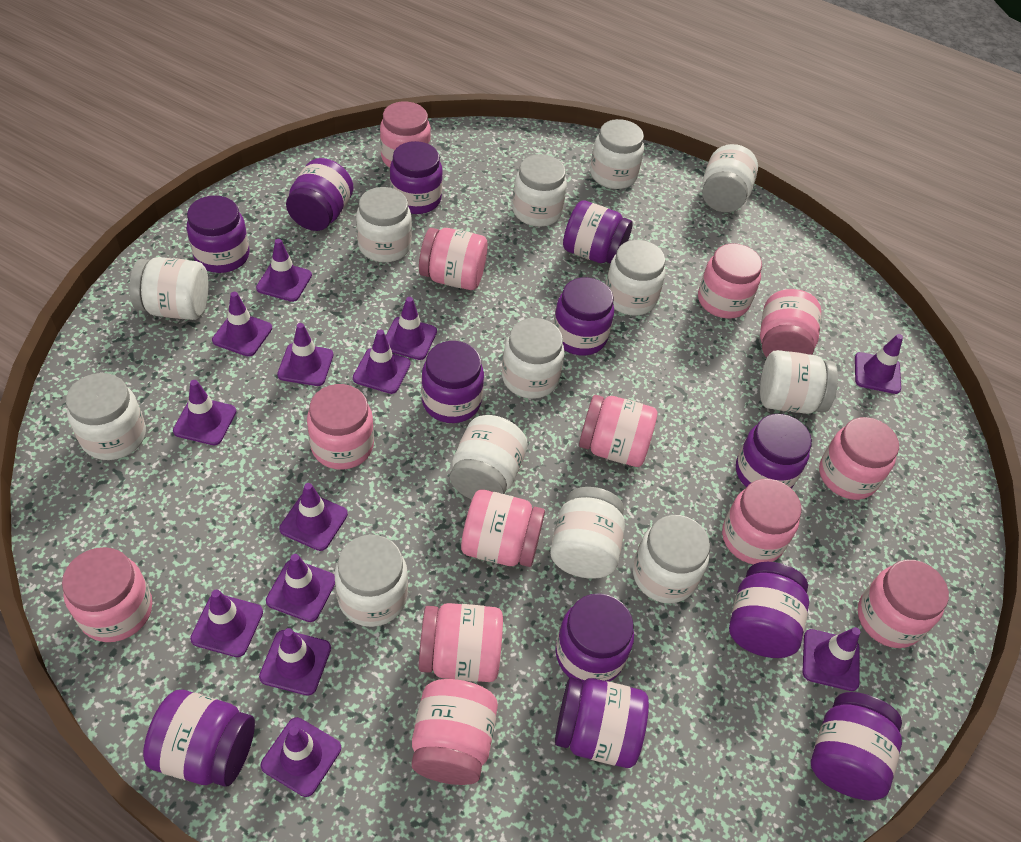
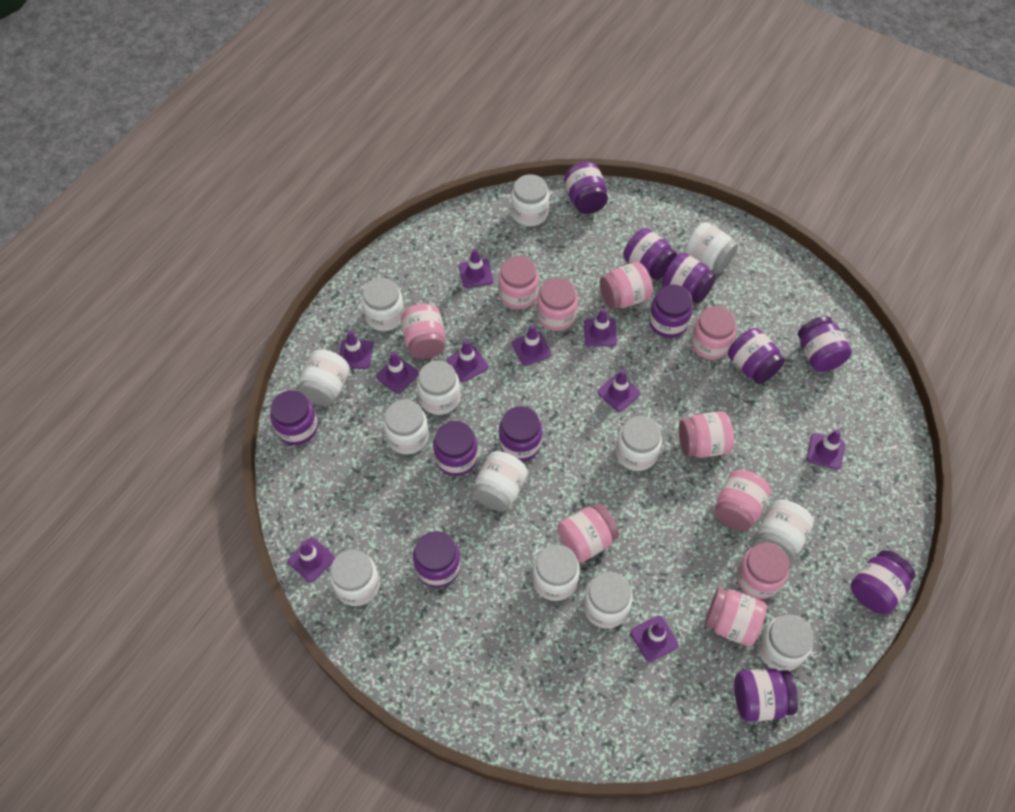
pink jar: [62,547,152,642] [307,384,374,470] [380,102,431,168] [411,679,498,785] [419,228,488,290] [419,603,503,682] [461,489,545,567] [579,395,657,467] [698,243,762,318] [722,479,802,564] [760,289,821,357] [819,417,899,500] [858,560,949,648] = 13 -> [401,303,445,359] [498,256,539,309] [537,278,578,331] [558,504,619,563] [600,262,653,310] [679,411,734,458] [691,306,736,360] [705,587,767,646] [714,470,771,531] [736,543,790,599] = 10
purple traffic cone: [173,380,236,445] [190,589,263,657] [212,292,272,357] [256,239,312,302] [259,628,331,696] [260,717,341,797] [266,554,335,622] [277,323,333,386] [279,483,348,551] [353,329,410,394] [386,297,437,360] [803,627,860,691] [855,334,903,394] = 13 -> [288,538,335,582] [339,331,373,369] [376,352,419,394] [447,340,488,382] [459,248,493,288] [512,325,552,366] [584,308,617,347] [598,370,641,412] [631,616,678,662] [807,430,845,470] = 10

